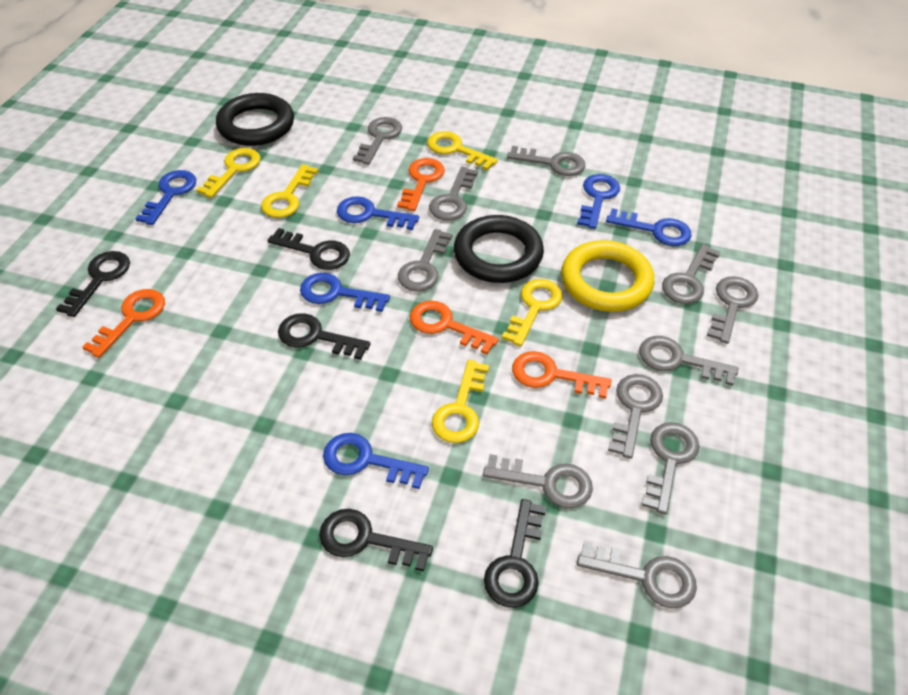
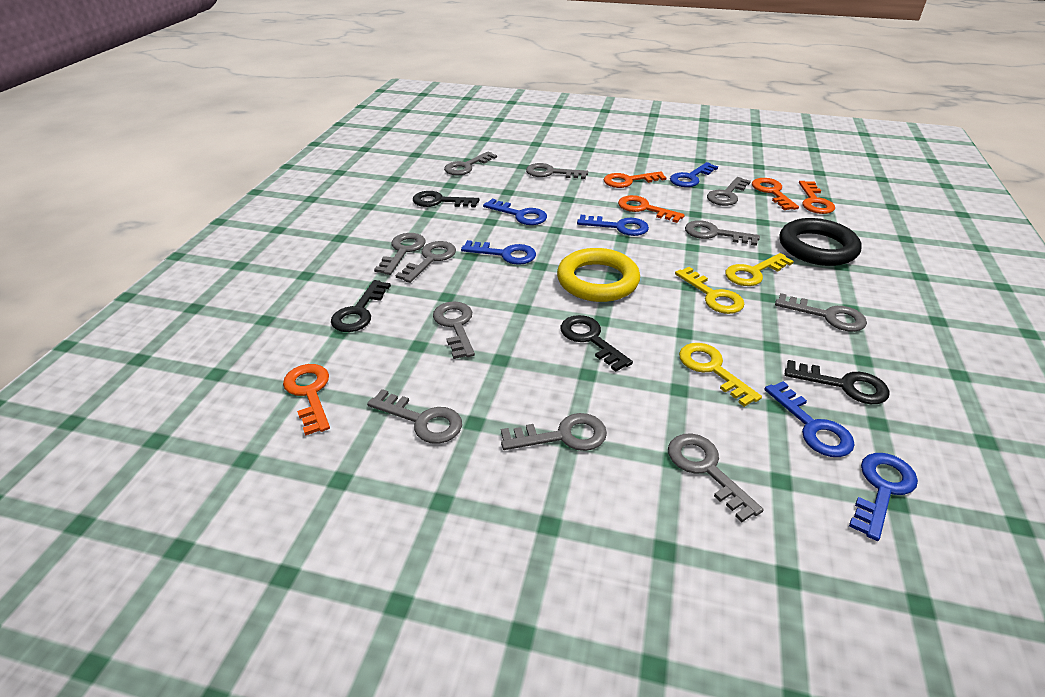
black key: [56,251,130,317] [268,228,350,270] [278,313,371,360] [319,509,433,571] [484,499,547,608] = 5 -> [331,280,391,332] [413,191,479,207] [561,315,633,372] [785,360,890,404] = 4
black ring: [216,93,294,146] [454,215,544,283] = 2 -> [780,218,861,266] = 1
orange key: [82,289,165,358] [397,158,445,211] [410,301,499,355] [512,351,611,399] = 4 -> [283,364,330,436] [604,171,666,188] [618,195,685,223] [752,178,799,210] [799,181,835,214] = 5
yellow key: [197,148,261,198] [261,164,318,218] [427,131,498,170] [432,360,489,443] [502,279,563,346] = 5 -> [675,267,744,314] [679,343,762,407] [725,253,794,286] = 3

